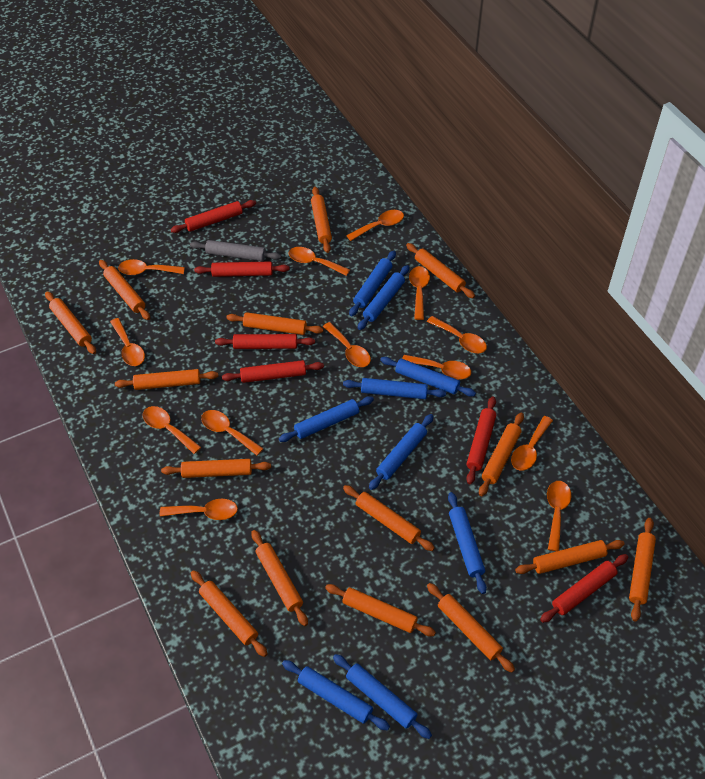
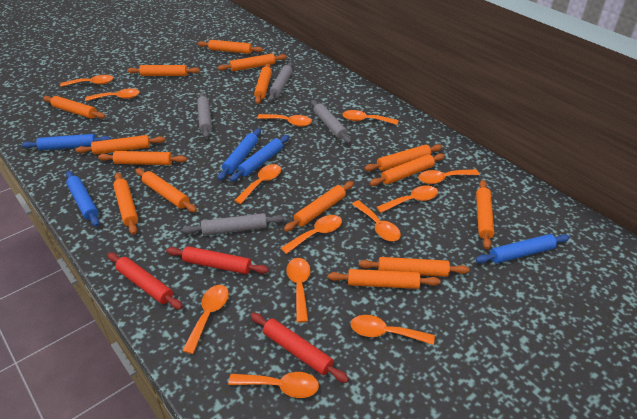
blue rolling pin: [279,396,374,442] [282,660,390,731] [333,654,432,739] [343,378,446,399] [349,251,396,317] [358,265,409,330] [369,414,434,490] [380,357,476,397] [448,492,487,594] = 9 -> [22,134,111,150] [66,171,100,227] [218,128,261,180] [230,135,289,181] [475,234,570,263] = 5
grey rolling pin: [190,240,281,261] = 1 -> [183,213,285,236] [197,92,212,138] [269,62,293,101] [311,100,351,144] = 4
red rolling pin: [170,200,256,233] [194,261,289,277] [215,334,315,349] [222,360,324,383] [466,396,496,484] [540,554,628,623] = 6 -> [108,253,183,309] [166,246,269,274] [251,313,349,383] = 3

